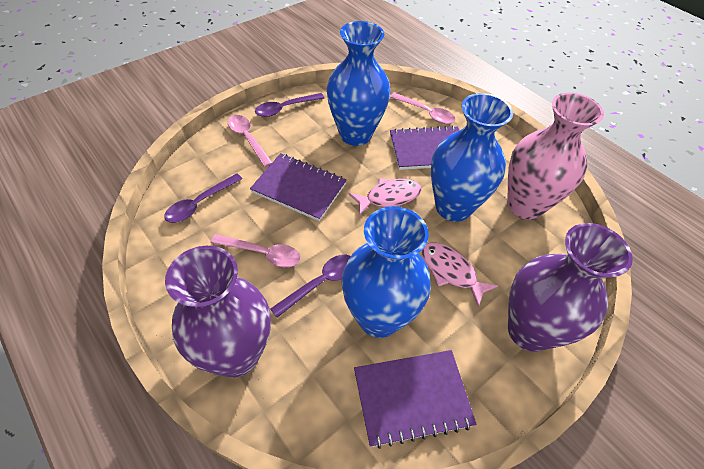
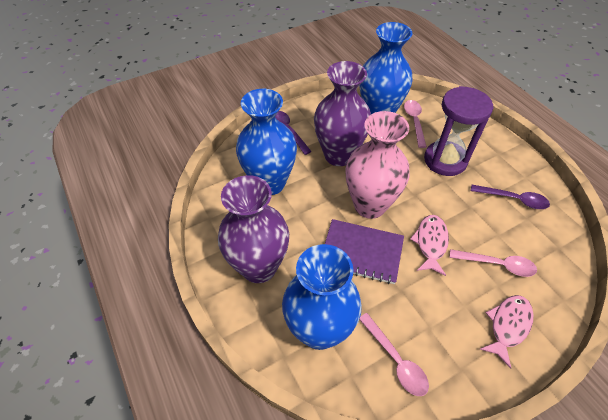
purple hourglass: none = 0 -> [424,86,494,176] = 1
purple notebook: [250,153,347,221] [354,350,477,449] [390,126,460,170] = 3 -> [325,219,404,284] = 1
purple spoon: [164,173,242,223] [255,93,324,117] [270,255,351,318] = 3 -> [275,111,312,155] [471,185,550,209] = 2

